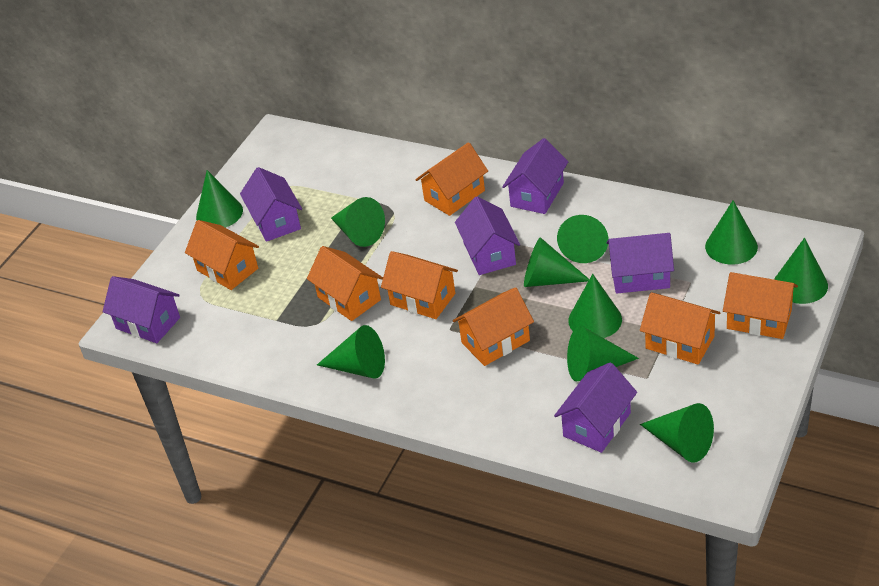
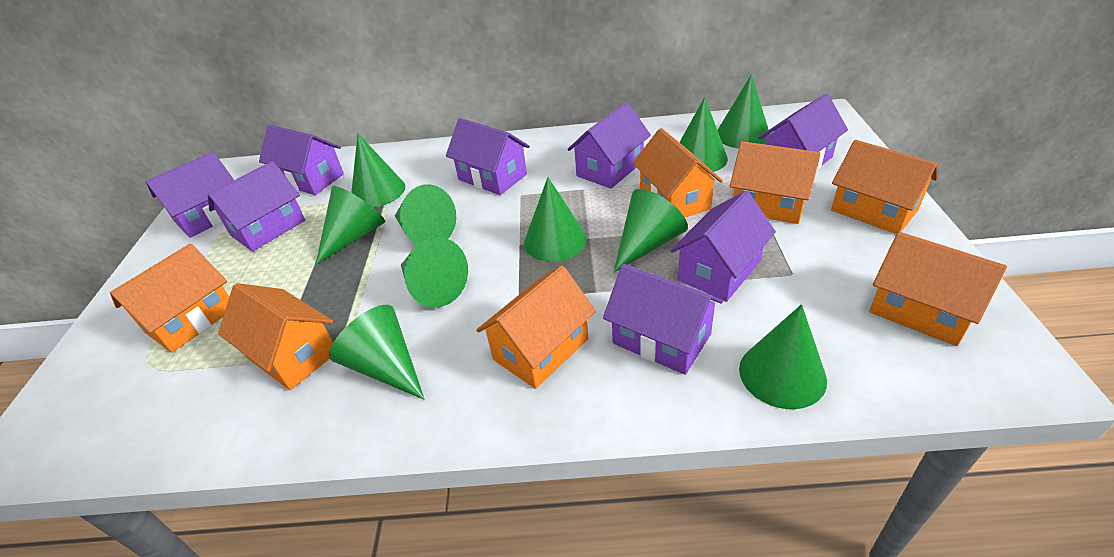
purple house: [103,276,180,343] [240,167,302,242] [455,196,520,275] [502,138,568,214] [554,362,637,453] [606,233,674,294] = 6 -> [146,152,234,238] [208,161,305,251] [259,125,344,195] [446,118,530,195] [567,102,651,189] [603,264,723,375] [671,191,776,302] [758,94,848,171] = 8

